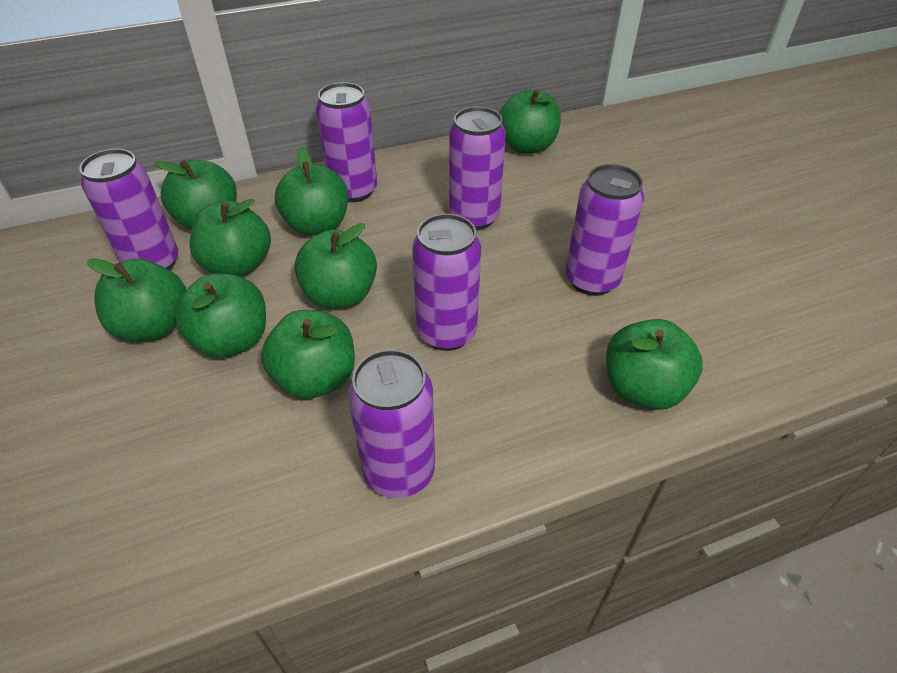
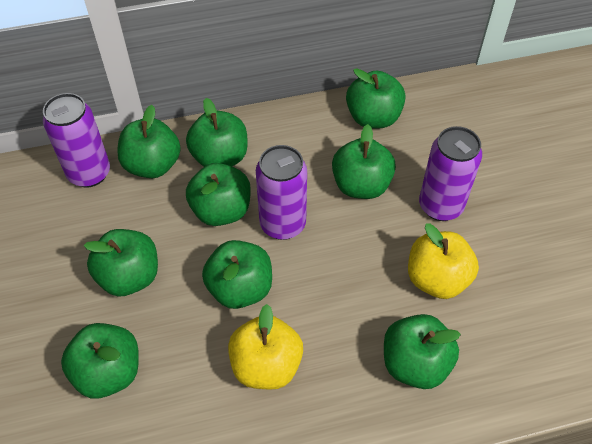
purple can: [79,149,178,270] [316,82,377,202] [348,349,435,498] [412,214,481,351] [449,107,506,230] [566,164,644,296] = 6 -> [43,93,110,188] [256,145,307,240] [419,126,482,221] = 3
yellow apple: none = 0 -> [228,304,303,390] [408,223,479,299] = 2

